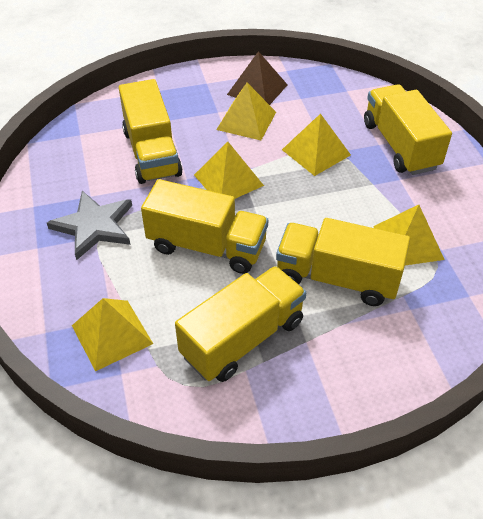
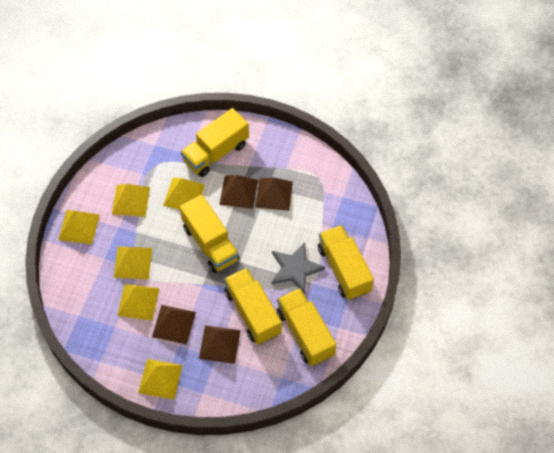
brown pyramid: [227,51,288,105] = 1 -> [152,305,196,345] [199,325,241,364] [219,175,258,209] [255,178,293,211] = 4
yellow pyramid: [72,298,153,371] [194,142,264,199] [216,83,276,140] [282,113,351,176] [373,205,445,265] = 5 -> [58,210,100,245] [112,184,150,217] [114,247,152,279] [117,284,159,321] [138,359,183,400] [163,178,205,210] = 6

